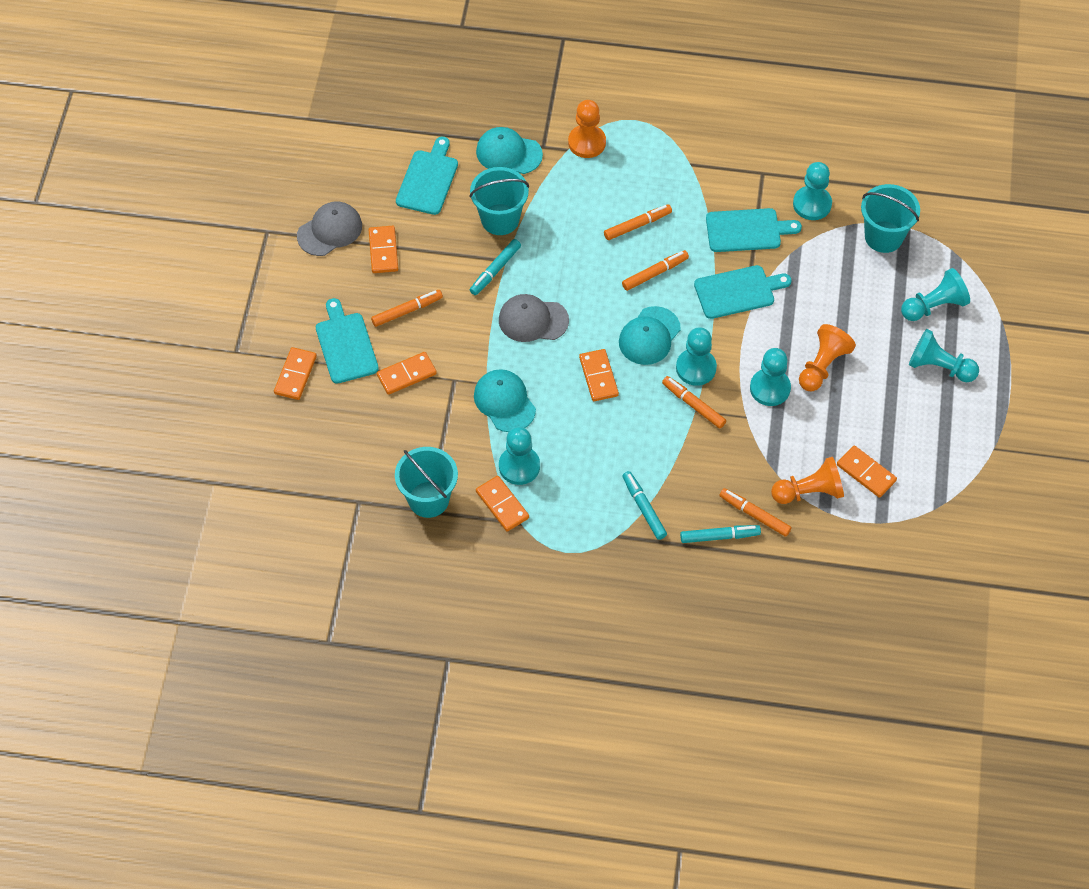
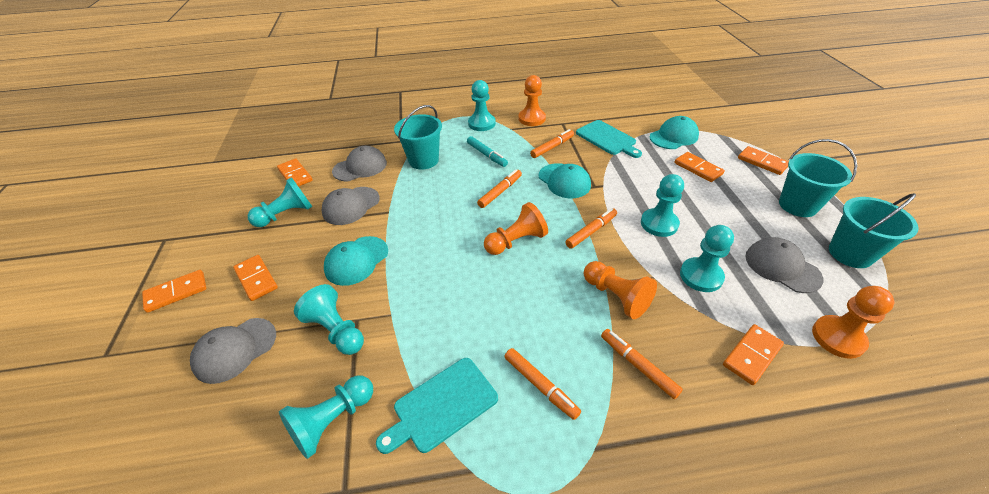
grey cap: [297,202,362,256] [499,294,569,342] = 2 -> [190,318,276,384] [321,187,380,225] [332,146,387,181] [745,237,823,293] = 4
orange pawn: [568,100,606,158] [771,457,844,504] [799,324,856,392] = 3 -> [484,202,548,255] [518,75,546,126] [583,261,657,319] [812,286,895,359] = 4
turquoise cutting board: [316,298,379,384] [396,137,458,215] [694,265,792,319] [706,208,802,252] = 4 -> [376,358,498,454] [576,120,642,158] = 2
turquoise marker: [470,239,521,295] [622,471,667,540] [680,525,761,543] = 3 -> [467,136,508,167] = 1

